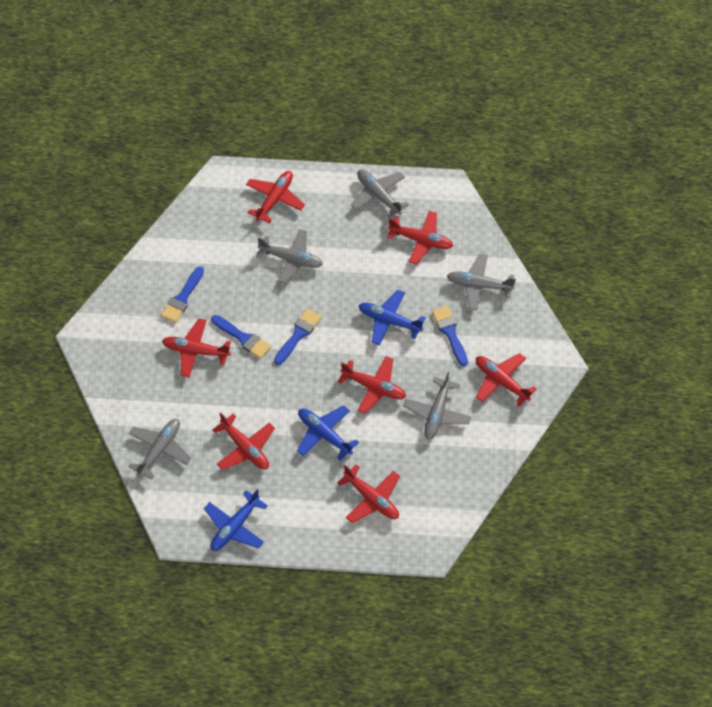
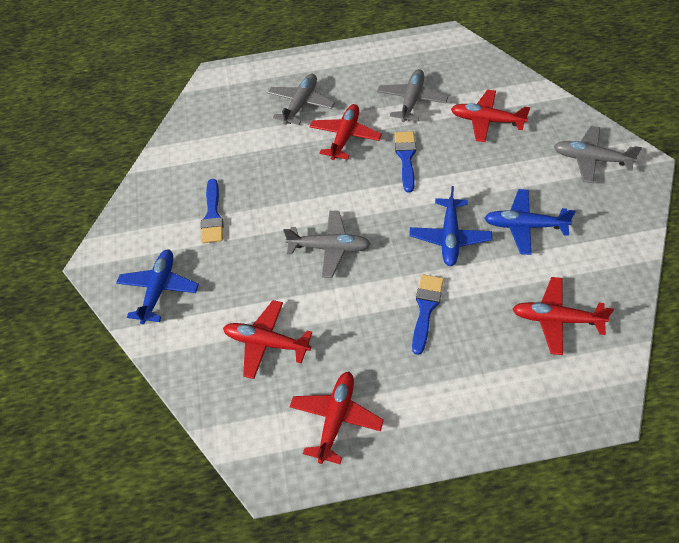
blue brush: [161,266,204,323] [211,315,271,359] [274,309,322,365] [432,306,468,366] = 4 -> [201,179,223,243] [395,131,416,192] [412,274,444,355] = 3
grey plane: [128,419,191,480] [256,229,323,284] [351,169,409,218] [403,371,471,440] [447,254,516,310] = 5 -> [268,73,335,125] [283,211,371,278] [377,69,448,122] [554,126,642,183] = 4
red plane: [162,318,231,378] [213,413,275,470] [246,171,305,223] [337,464,400,523] [338,356,406,414] [387,211,453,265] [476,353,537,407] = 7 -> [223,300,312,379] [290,372,384,464] [310,104,382,160] [451,89,530,142] [513,277,614,355] = 5

